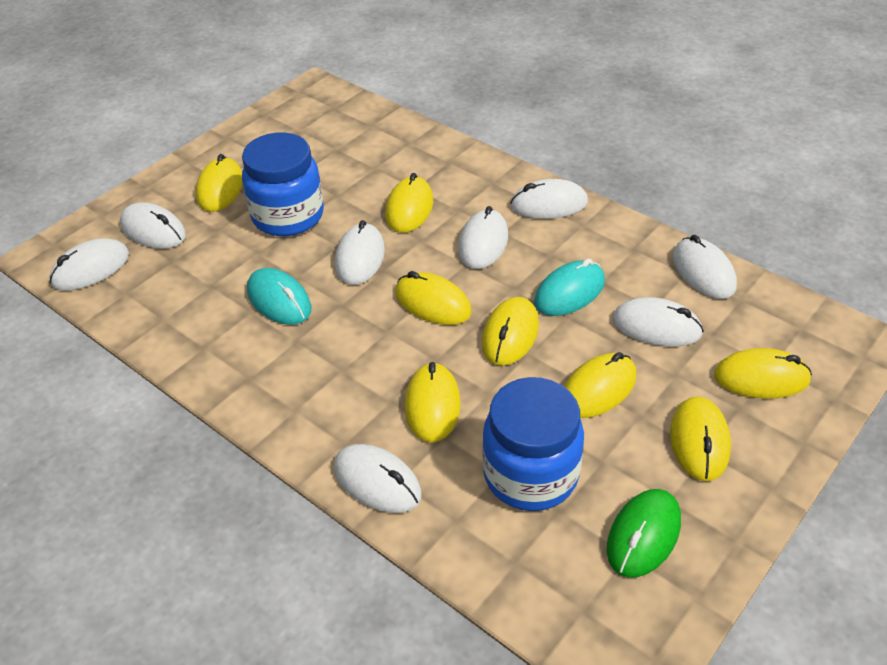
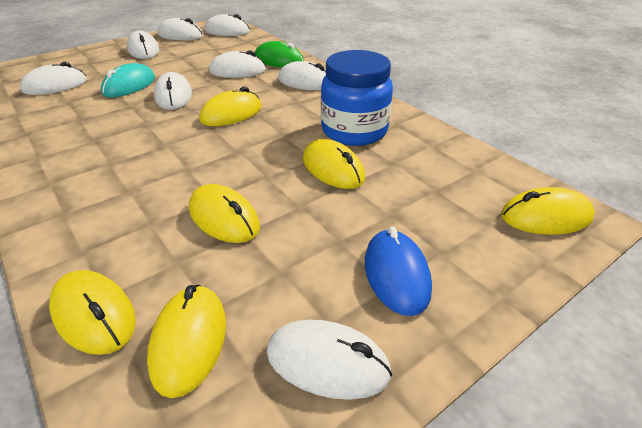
blue jar: [242,132,324,236] [482,377,584,511] = 2 -> [321,50,393,146] = 1
blue mouse: none = 0 -> [365,227,432,316] = 1
turquoise mouse: [247,268,311,325] [534,258,605,316] = 2 -> [101,63,155,97] = 1
yellow mouse: [196,154,243,212] [385,173,433,233] [395,271,471,325] [405,362,461,443] [482,297,539,366] [564,352,636,418] [670,396,731,481] [714,348,812,399] = 8 -> [49,270,136,355] [147,285,226,398] [189,184,260,243] [199,87,261,126] [303,139,365,189] [501,187,595,235] = 6

